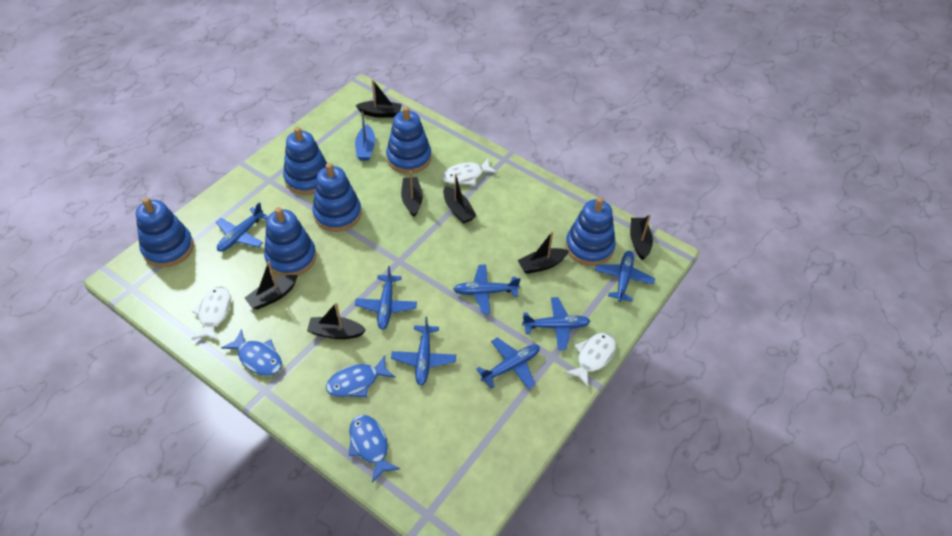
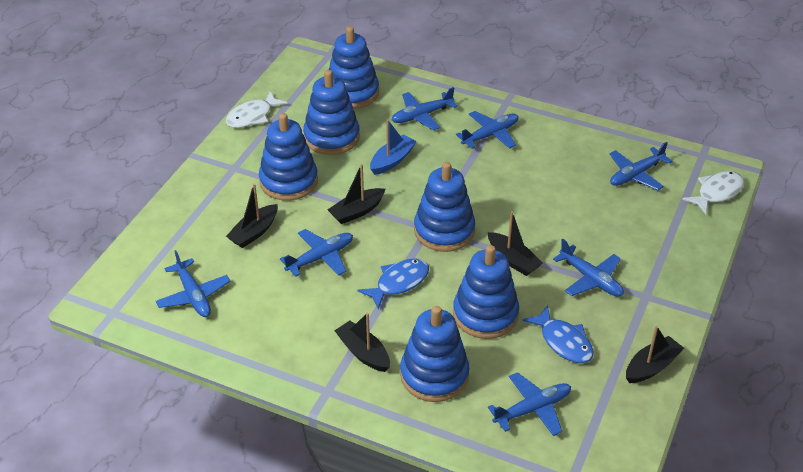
black boat: [245,261,298,309] [307,302,366,339] [355,79,402,118] [401,171,423,217] [443,173,476,223] [518,231,569,274] [630,214,653,260] = 7 -> [226,184,278,248] [328,164,385,224] [334,313,390,372] [488,211,543,276] [626,326,684,383] = 5
blue fish: [221,329,282,376] [326,355,395,397] [349,415,400,482] = 3 -> [358,258,429,309] [522,305,594,363] = 2
white fish: [192,286,231,341] [442,158,498,185] [564,333,616,388] = 3 -> [226,91,288,128] [682,171,744,215] = 2

